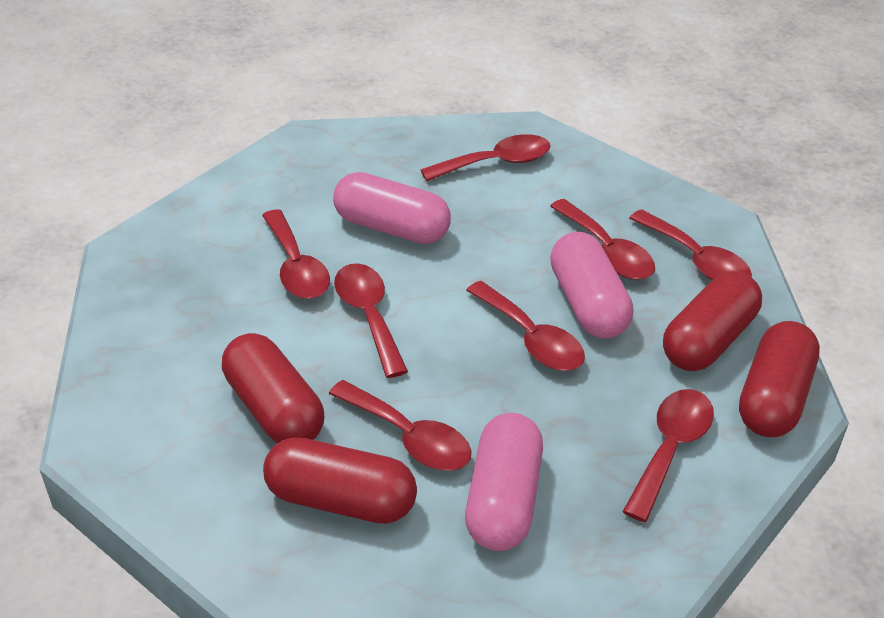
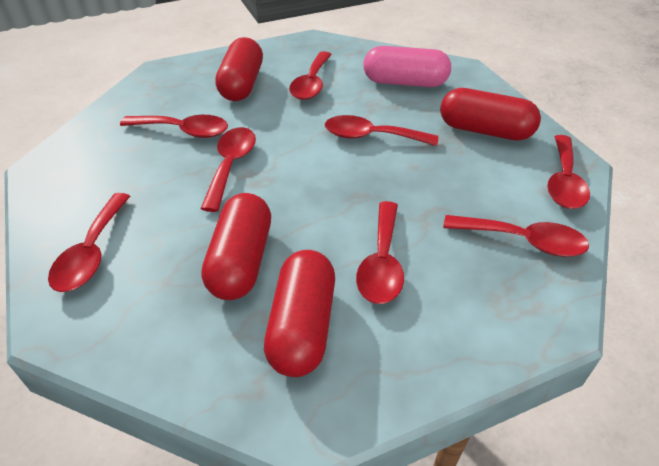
pink capsule: [333,172,451,244] [465,413,543,551] [550,232,633,338] = 3 -> [363,46,451,87] = 1

